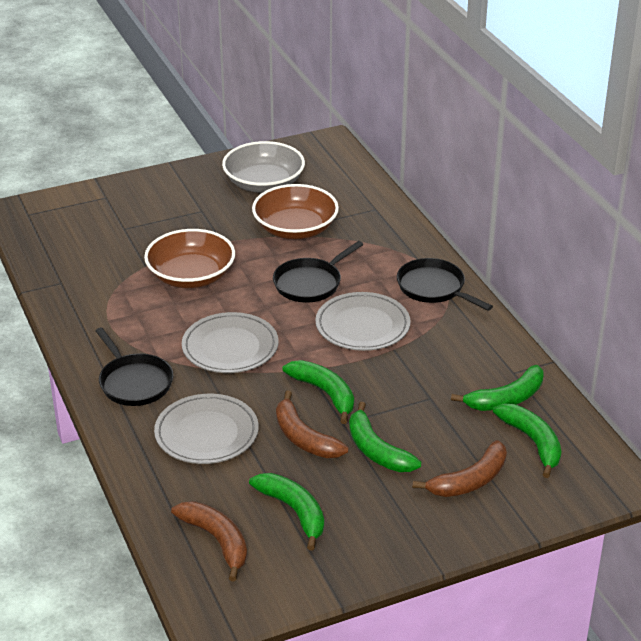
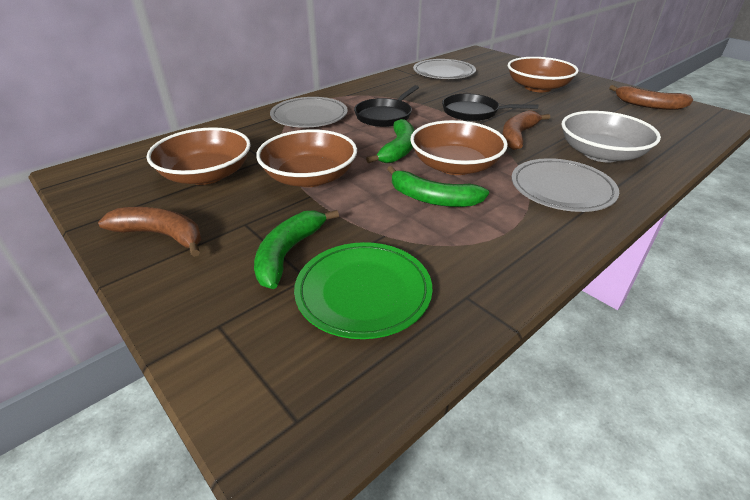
black pan: [95,327,173,406] [273,241,363,302] [397,258,493,311] = 3 -> [354,85,419,127] [442,94,538,121] = 2
brown bowl: [144,229,235,288] [252,184,339,239] = 2 -> [146,127,251,185] [256,129,357,187] [410,120,508,175] [508,57,579,92] = 4
green banana: [249,473,324,551] [283,360,354,424] [349,402,421,472] [451,365,543,411] [493,404,562,478] = 5 -> [254,210,339,289] [366,119,415,163] [387,166,489,207] = 3
green plate: none = 0 -> [294,242,432,339] = 1

